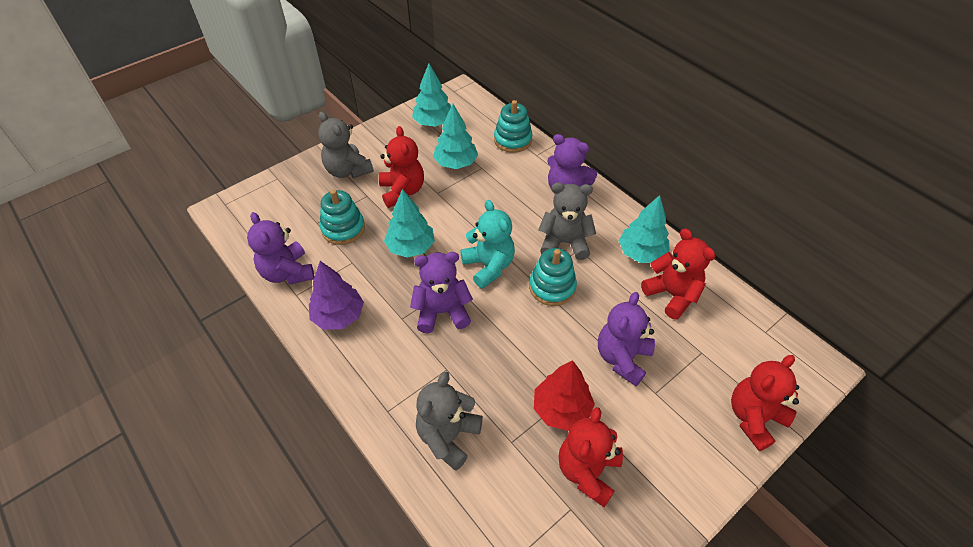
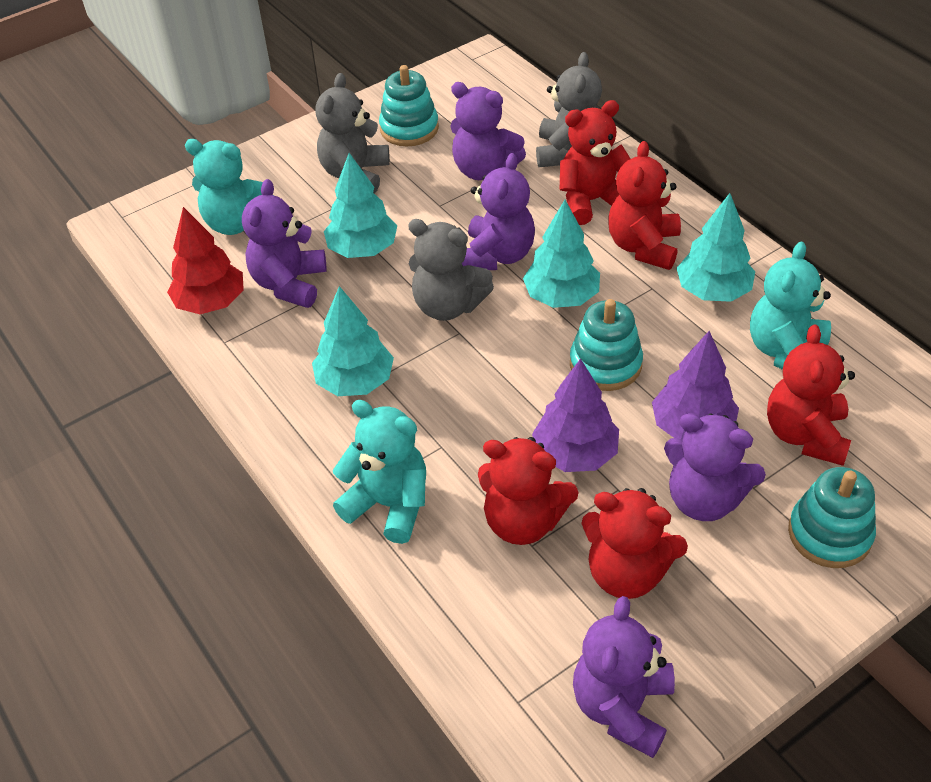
purple teddy bear: [247,212,314,285] [410,252,473,333] [547,134,597,189] [598,292,655,386] = 4 -> [242,179,327,308] [450,82,526,180] [462,153,535,270] [573,596,675,758] [664,413,766,521] = 5
purple tree: [309,261,364,330] = 1 -> [532,358,619,472] [652,331,739,441] = 2
red teddy bear: [379,126,424,208] [558,407,623,507] [641,228,715,320] [731,355,799,451] = 4 -> [478,437,579,545] [560,100,631,225] [581,488,688,599] [608,141,681,270] [767,325,855,466] = 5
turquoise teddy bear: [460,200,515,289] = 1 -> [185,139,263,235] [333,400,426,544] [750,241,831,370] = 3

